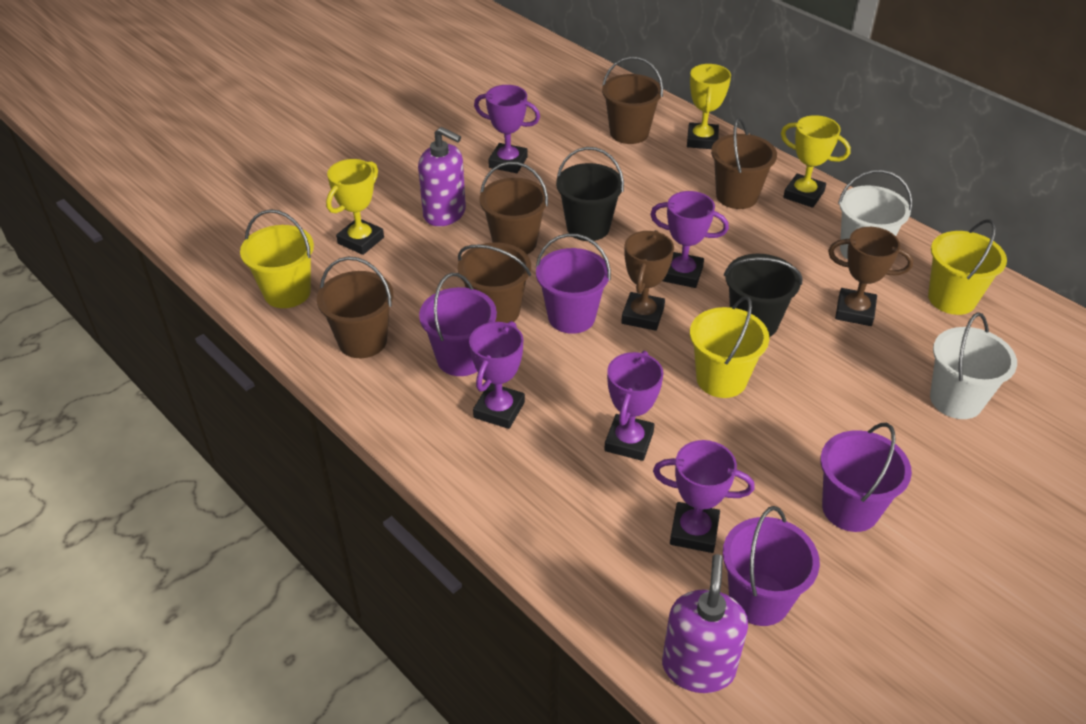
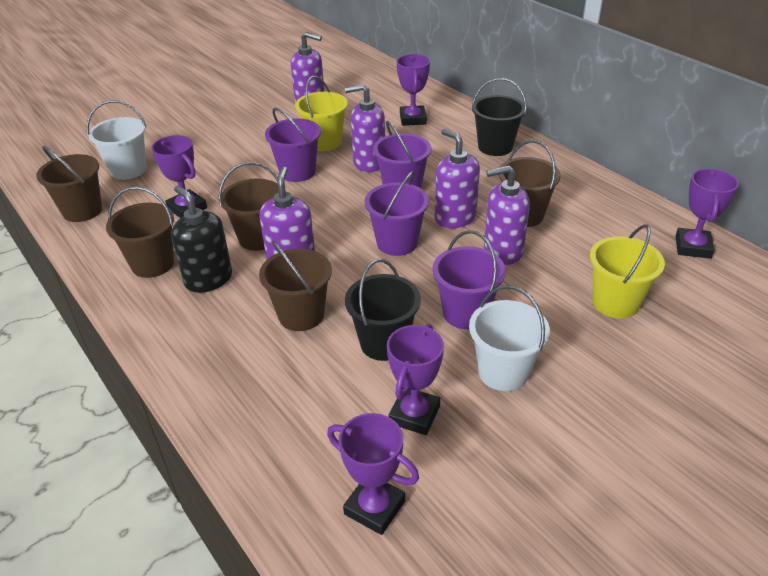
black soap dispenser: none = 0 -> [171,186,232,293] = 1
brown trophy: [621,230,674,331] [828,227,913,326] = 2 -> none = 0
purple soap dispenser: [418,127,466,227] [662,554,748,693] = 2 -> [259,167,315,260] [291,32,324,103] [345,84,385,172] [435,128,480,229] [484,165,530,265] = 5
yellow bucket: [240,209,314,308] [690,296,769,398] [928,219,1007,315] = 3 -> [295,76,348,151] [590,224,665,319] = 2
yellow trophy: [326,159,384,255] [687,64,731,149] [781,115,851,208] = 3 -> none = 0

